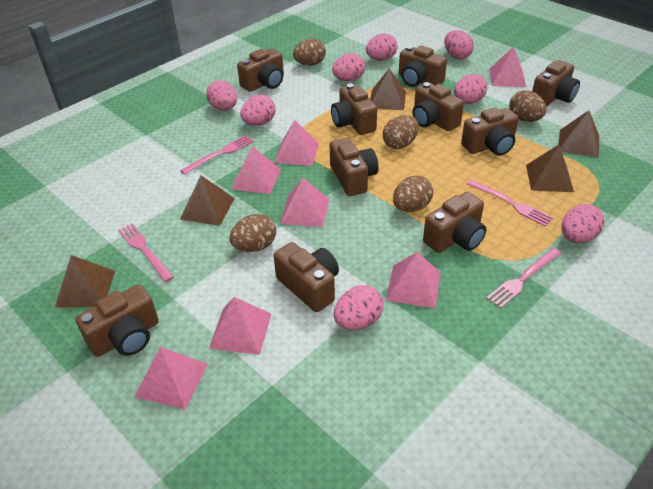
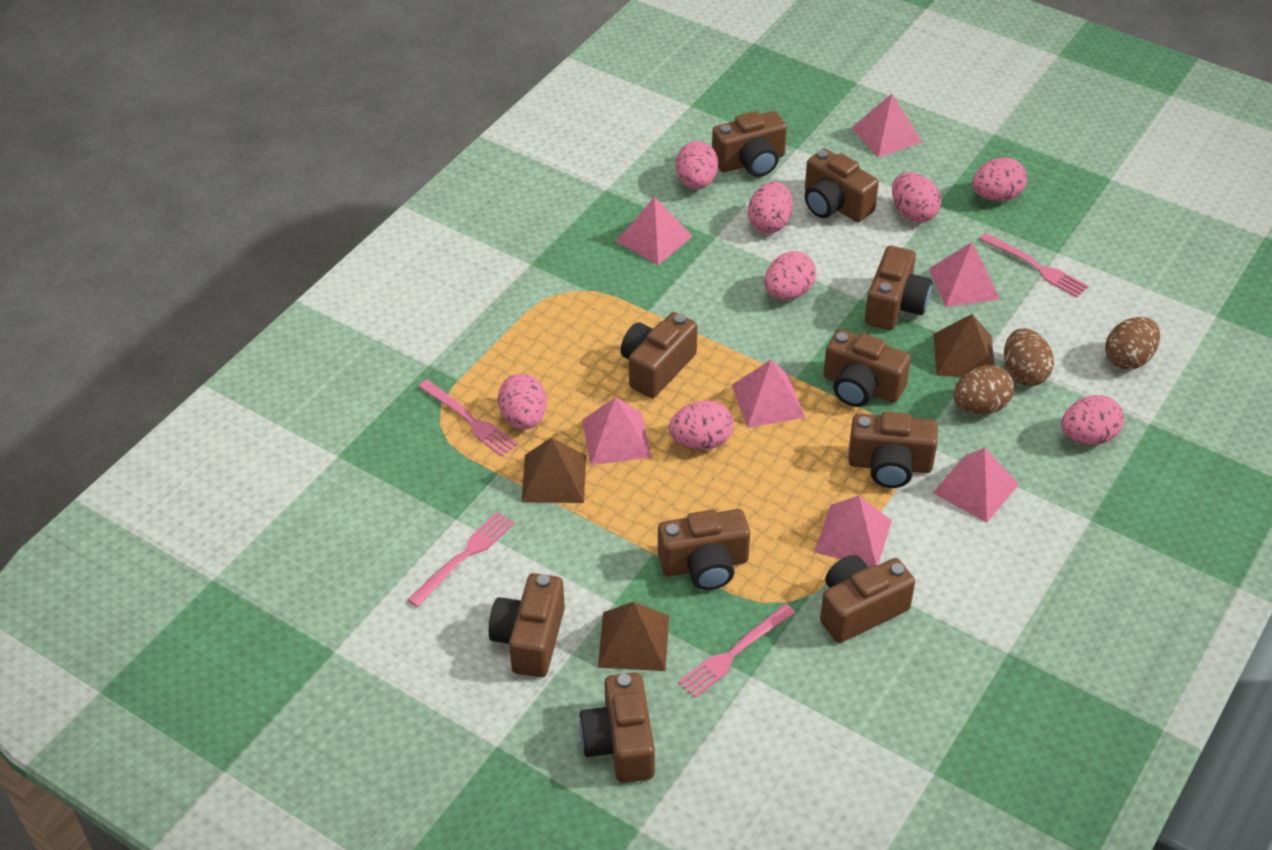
brown egg: [230,214,276,252] [293,38,326,66] [383,115,419,149] [393,175,433,212] [509,90,546,122] = 5 -> [953,365,1014,414] [1004,328,1054,386] [1105,317,1160,370] = 3
brown pyramid: [55,255,115,308] [180,176,235,226] [370,69,406,110] [526,145,574,192] [558,110,599,158] = 5 -> [521,437,586,503] [598,602,669,671] [933,314,995,377] = 3

